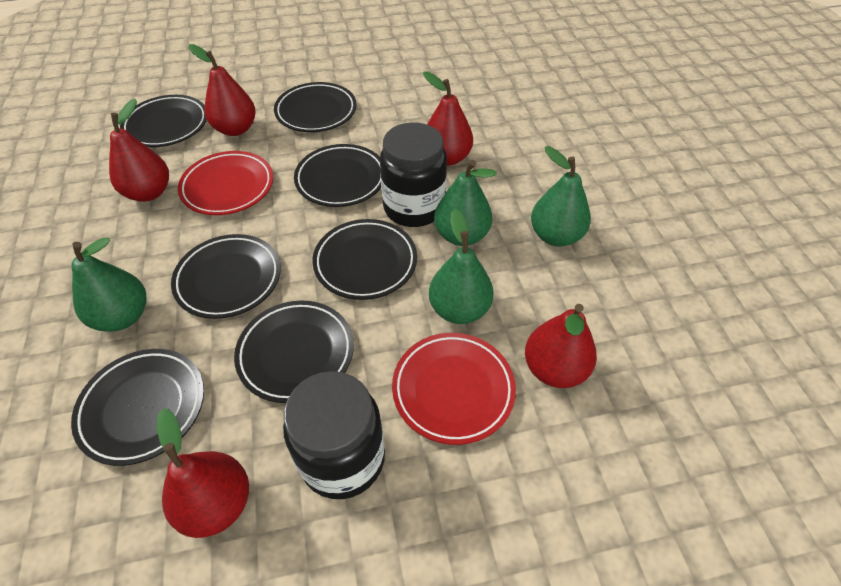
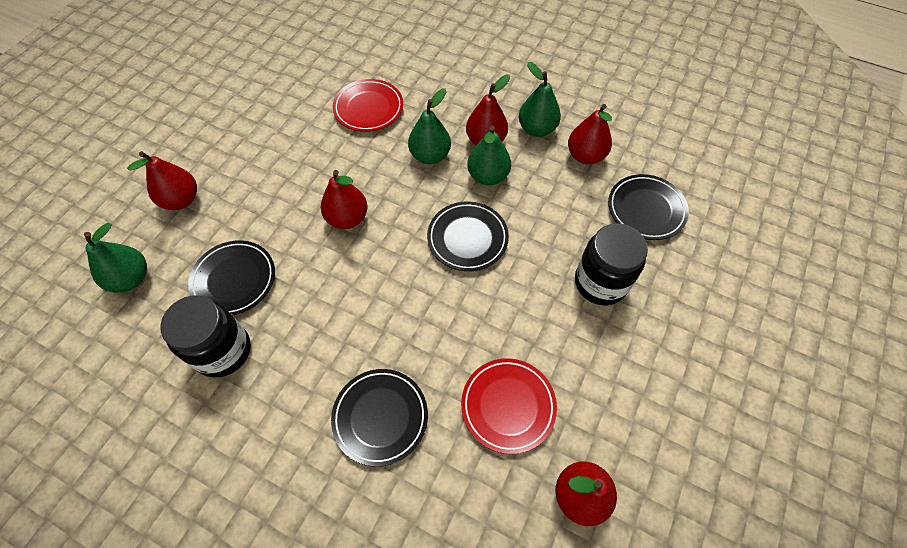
black plate: [71,349,204,466] [120,95,207,147] [171,234,281,319] [234,301,354,403] [274,82,357,132] [294,144,381,207] [312,219,417,300] = 7 -> [188,240,275,315] [331,369,428,467] [427,201,509,271] [608,174,689,240] = 4

